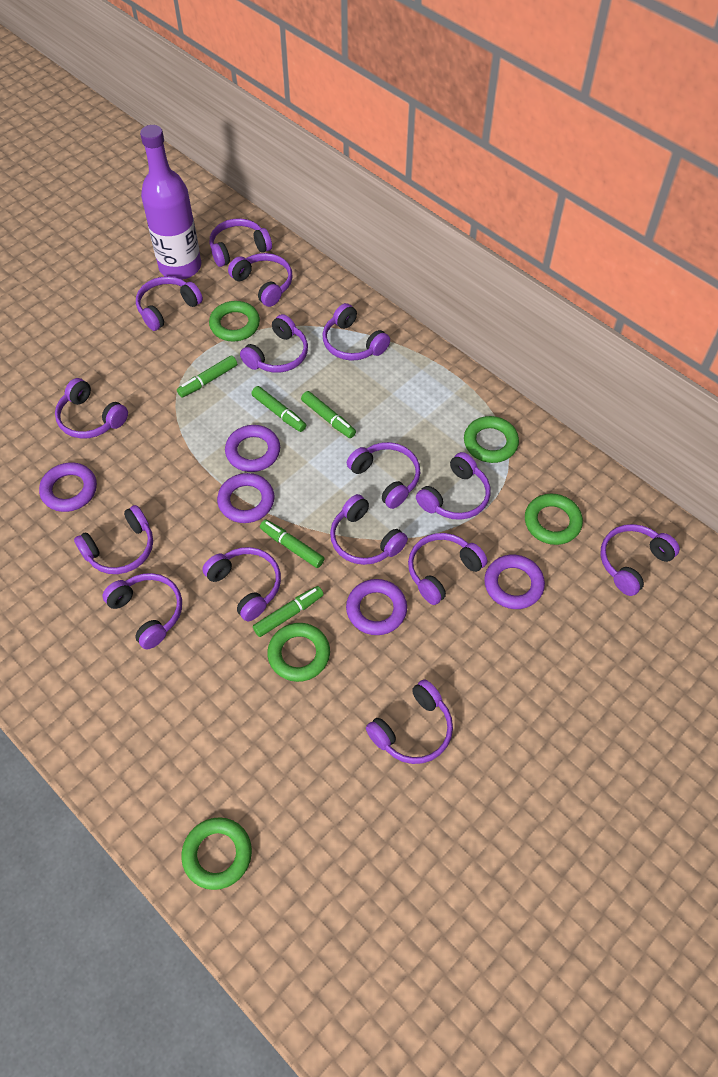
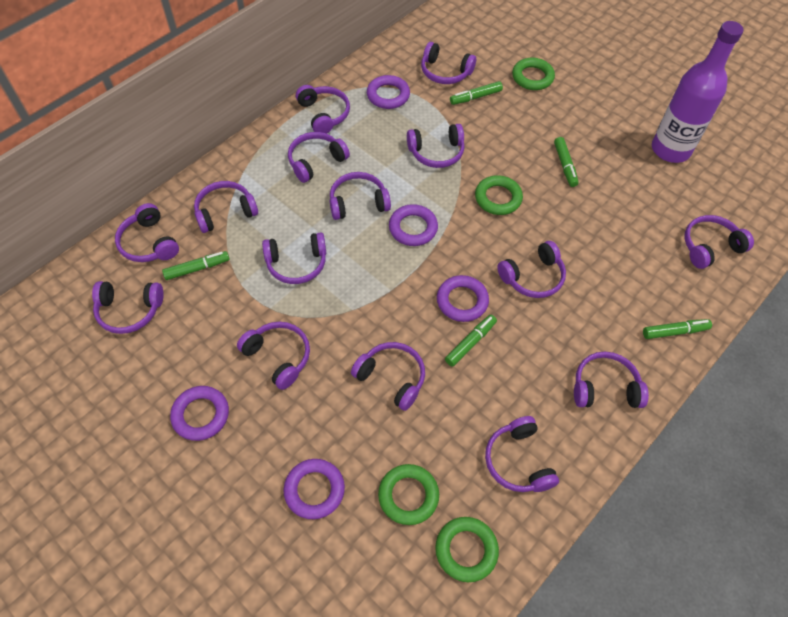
green ring: [181,817,252,890] [209,301,260,342] [267,623,330,682] [464,416,519,463] [525,494,583,545] = 5 -> [378,464,439,525] [435,517,499,582] [475,175,523,215] [512,58,555,90] = 4

